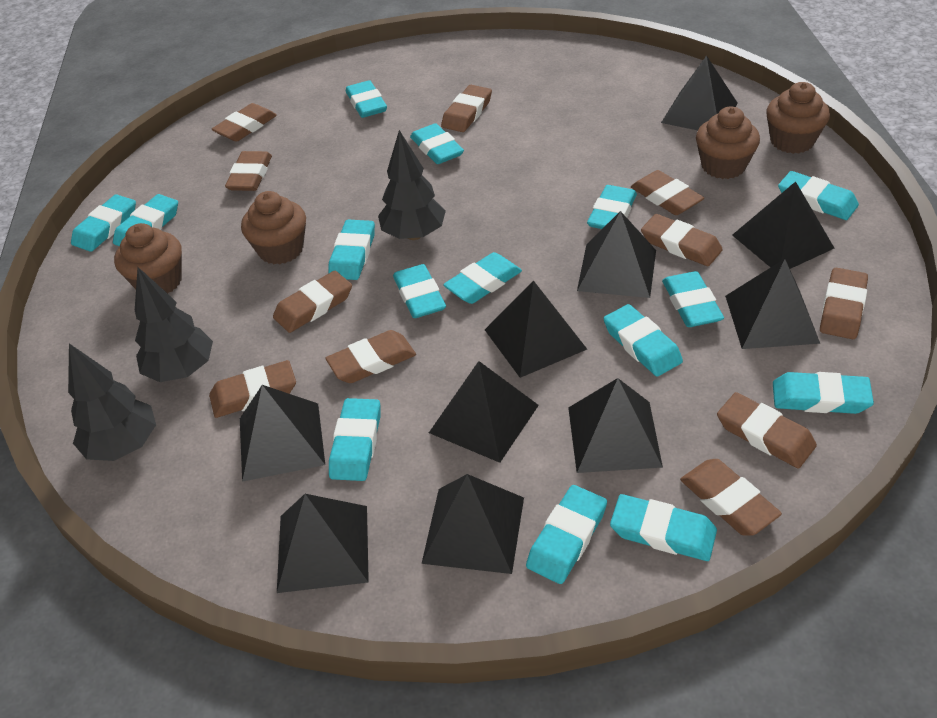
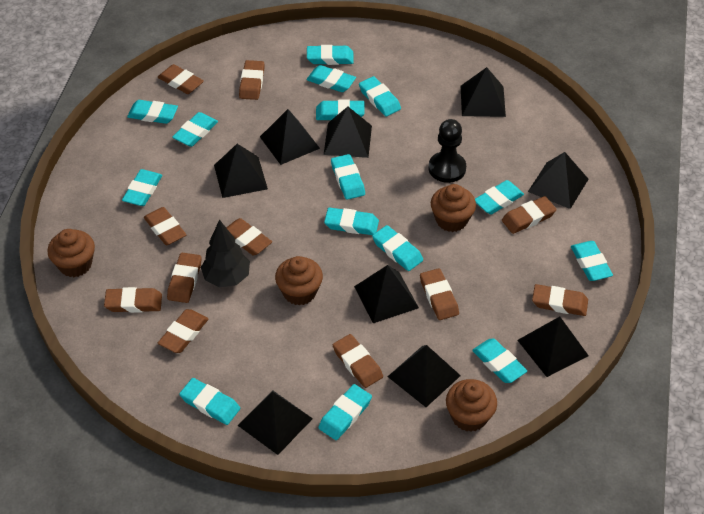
black pawn: none = 0 -> [428,119,466,183] = 1
black pyramid: [240,385,325,482] [277,494,369,593] [422,474,524,574] [429,361,539,463] [485,280,587,378] [568,378,663,473] [577,211,656,298] [661,55,738,130] [725,259,820,349] [732,181,834,269] = 10 -> [214,144,268,198] [238,391,313,455] [260,109,320,165] [324,107,372,158] [354,265,419,323] [387,345,461,407] [461,67,506,117] [517,317,589,377] [528,152,589,209] = 9
black tree: [68,343,156,461] [135,267,213,382] [378,130,446,240] = 3 -> [201,219,250,287] = 1

